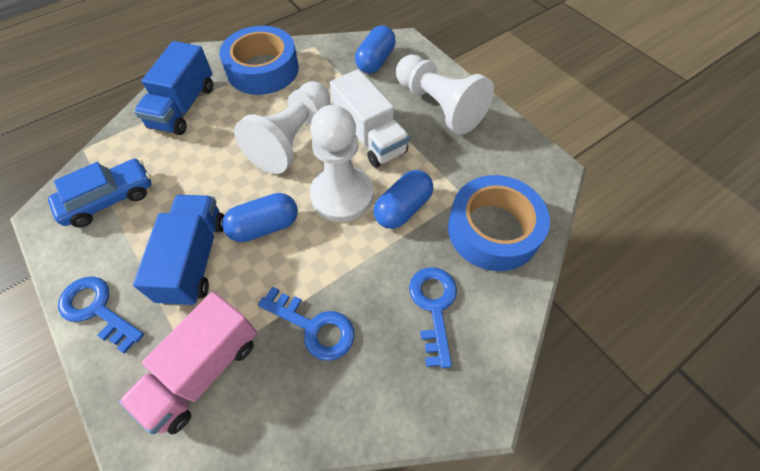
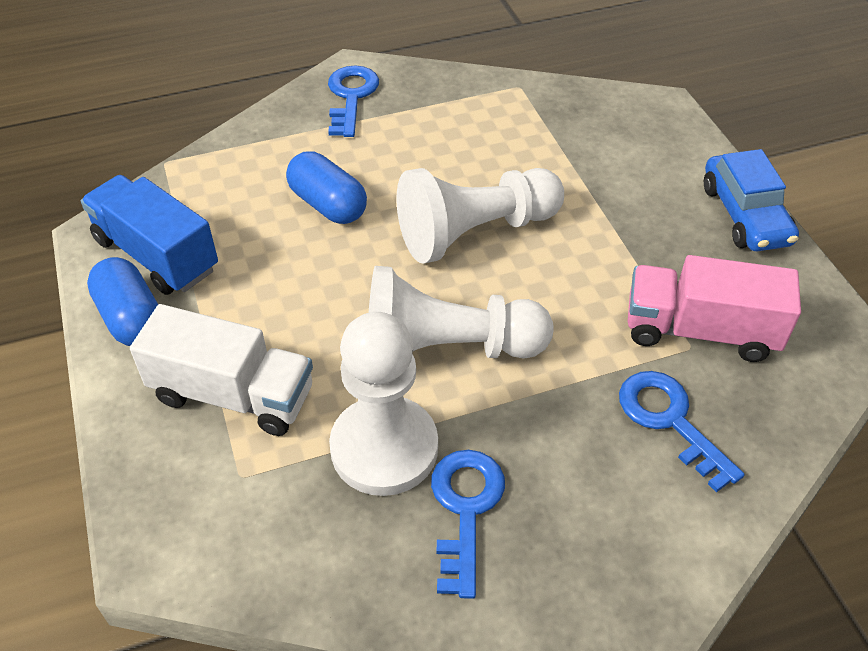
blue capsule: [222,193,298,242] [355,25,396,74] [374,170,433,229] = 3 -> [87,257,158,346] [286,151,367,224] = 2
blue tape: [219,26,299,95] [448,175,550,271] = 2 -> none = 0
blue truck: [133,195,224,306] [134,41,213,135] = 2 -> [81,175,218,295] = 1

